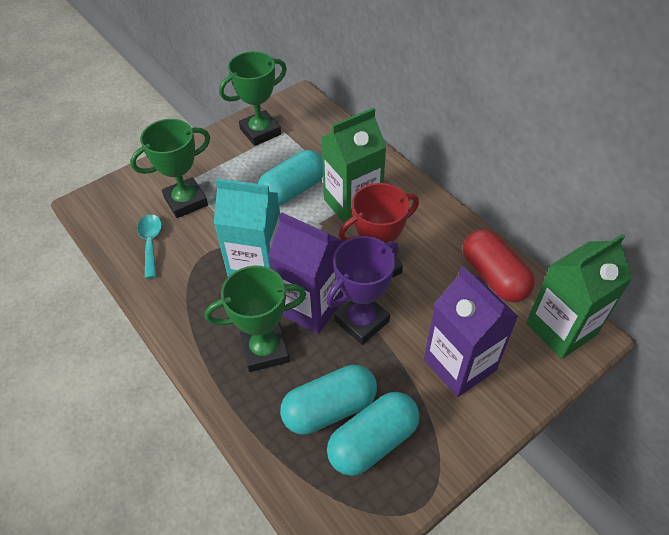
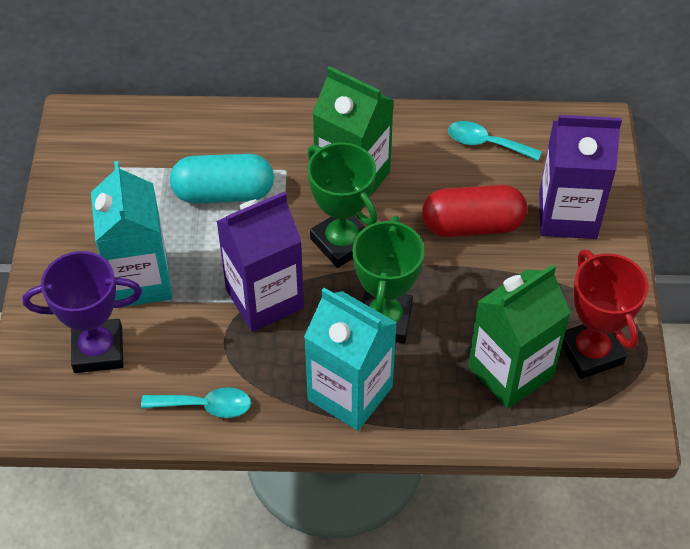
green trophy: [130,119,210,218] [205,266,306,372] [219,51,287,146] = 3 -> [307,142,377,268] [353,216,424,344] = 2
turquoise capsule: [258,150,323,206] [280,365,377,435] [327,392,420,476] = 3 -> [170,154,274,203] = 1
turquoise carton: [214,179,280,277] = 1 -> [91,161,172,307] [304,288,397,431] = 2
turquoise spoon: [137,214,162,279] = 1 -> [141,387,251,418] [448,121,542,161] = 2

